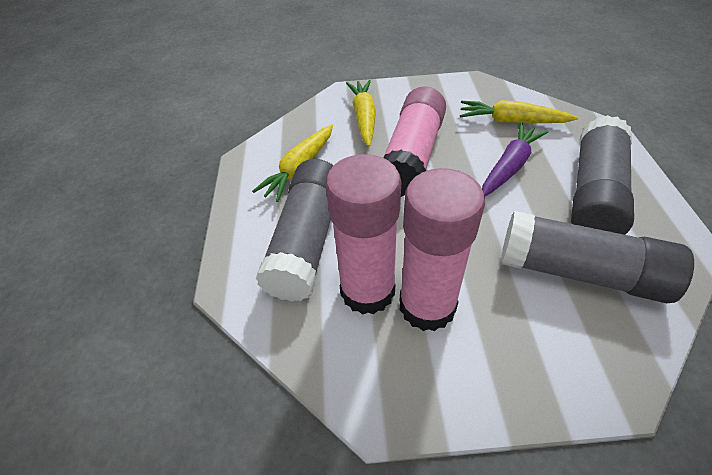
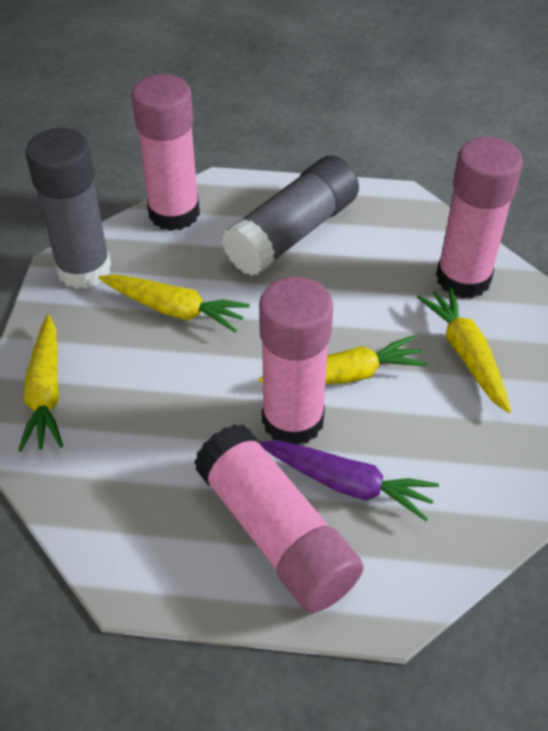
grey glue stick: [256,159,334,301] [501,211,694,303] [571,115,634,235] = 3 -> [25,128,111,289] [222,156,359,276] = 2
pink glue stick: [326,154,401,315] [383,86,446,197] [399,168,485,331] = 3 -> [131,74,200,231] [194,424,363,613] [259,276,333,445] [436,137,523,298] = 4
yellow carrot: [252,124,333,202] [346,80,376,146] [460,100,578,123] = 3 -> [18,315,63,452] [99,274,250,333] [258,335,428,384] [417,287,511,413] = 4

